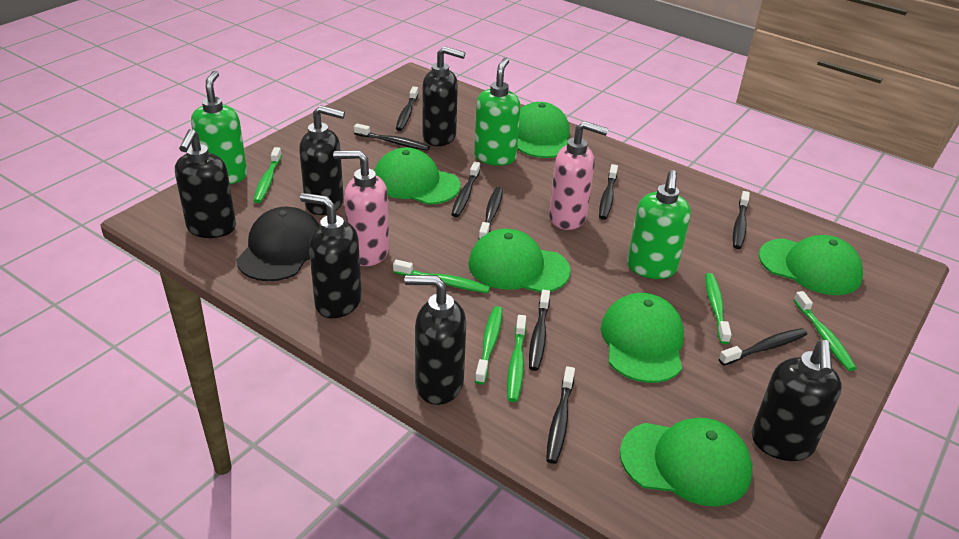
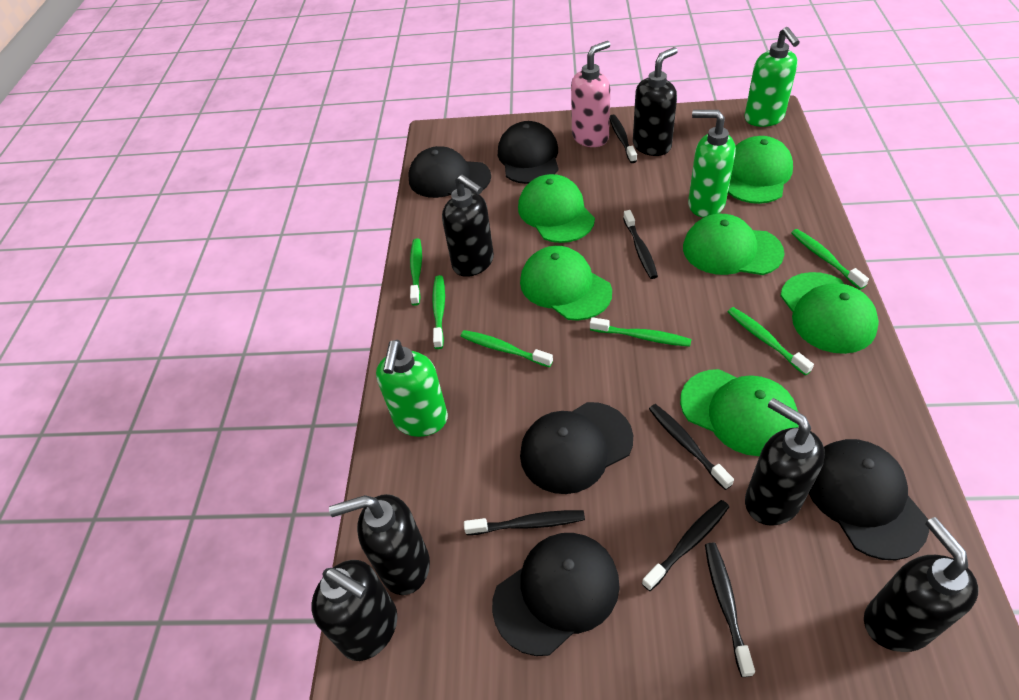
black cap: [236,207,320,281] = 1 -> [408,146,491,198] [492,533,620,656] [498,121,559,184] [520,402,633,494] [809,439,929,560] = 5
black toothbrush: [354,124,430,151] [396,87,418,131] [451,162,480,217] [479,187,503,239] [529,290,550,371] [546,366,575,464] [599,164,618,220] [719,328,807,366] [733,191,750,249] = 9 -> [464,510,585,535] [610,115,637,163] [623,210,658,279] [642,500,729,591] [649,404,734,490] [705,542,755,677] = 6
pink soap dispenser: [333,150,389,266] [549,121,608,230] = 2 -> [571,41,610,147] = 1

